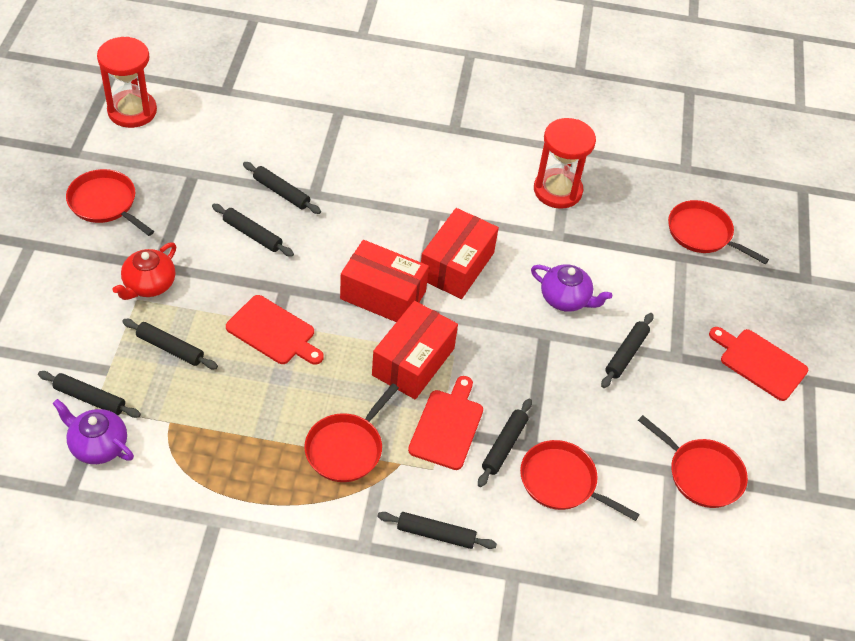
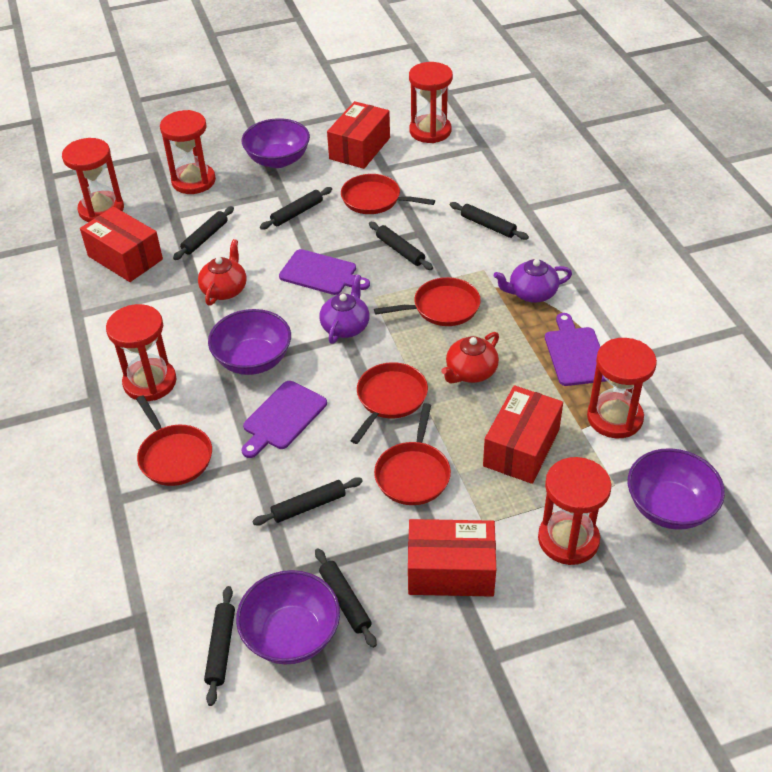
purple bowl: none = 0 -> [208,309,291,375] [236,570,340,665] [242,118,310,168] [628,448,725,530] = 4
purple cutting board: none = 0 -> [241,381,327,458] [279,249,370,295] [545,313,606,386] = 3
red box: [340,240,429,322] [372,301,458,400] [421,208,499,299] = 3 -> [80,207,163,282] [327,101,390,169] [408,519,496,597] [483,385,563,484] = 4
red cutting board: [226,295,324,365] [408,376,483,470] [709,327,808,401] = 3 -> none = 0
red hourglass: [97,37,157,128] [534,118,596,209] = 2 -> [62,138,124,222] [106,304,177,401] [160,110,216,194] [409,62,453,143] [538,457,611,565] [587,338,657,438] = 6
red teapot: [112,243,176,300] = 1 -> [198,239,246,305] [441,332,499,383] = 2

